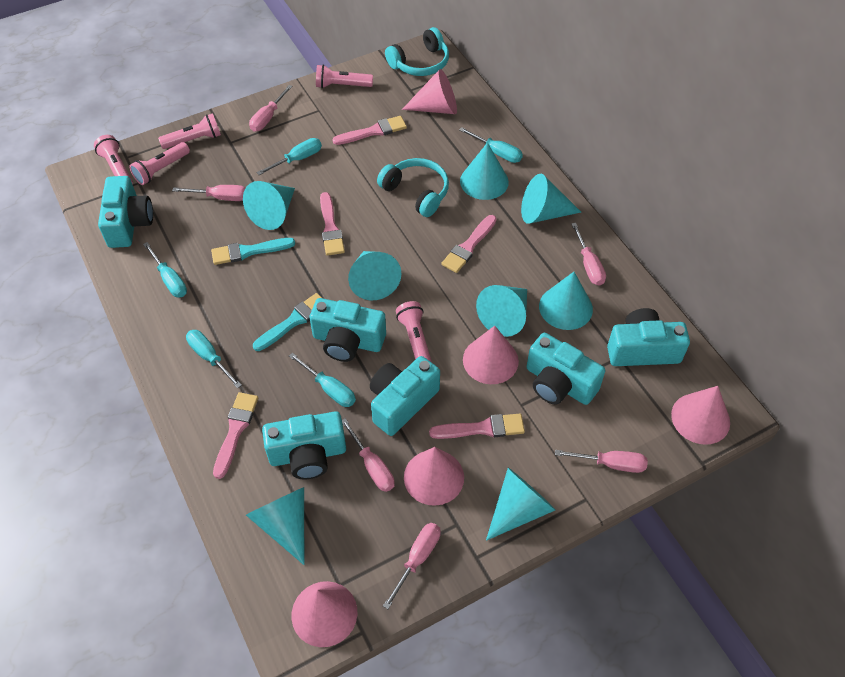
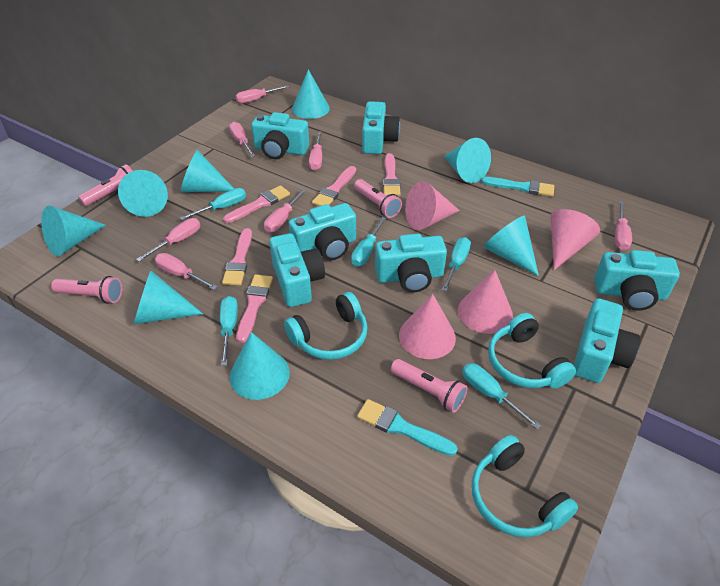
pink cone: [291,581,357,647] [402,69,457,114] [404,447,464,506] [463,326,519,384] [671,386,730,445] = 5 -> [399,294,456,359] [405,181,460,230] [458,270,513,334] [551,209,600,270] = 4
pink flashlight: [94,135,133,185] [130,142,190,185] [158,113,221,149] [316,64,373,88] [396,301,432,362] = 5 -> [51,276,122,304] [78,164,133,206] [354,179,402,218] [391,359,467,413] = 4
pink screwdriver: [172,185,245,201] [249,85,293,132] [342,418,395,492] [383,523,441,609] [555,450,648,473] [571,223,606,286] = 6 -> [136,218,200,262] [155,253,217,290] [229,122,255,157] [235,85,290,104] [264,189,307,233] [309,131,322,171] [615,201,632,251] = 7
turquoise camera: [98,176,153,248] [262,411,346,479] [310,298,386,362] [370,356,440,436] [526,333,605,405] [607,308,690,366] = 6 -> [251,112,309,159] [269,233,325,307] [289,203,356,260] [362,101,400,154] [375,234,447,292] [574,298,640,383] [594,250,680,311] = 7
turquoise headphones: [377,158,449,217] [385,27,449,76] = 2 -> [284,292,368,360] [472,435,578,537] [488,313,576,388] = 3

